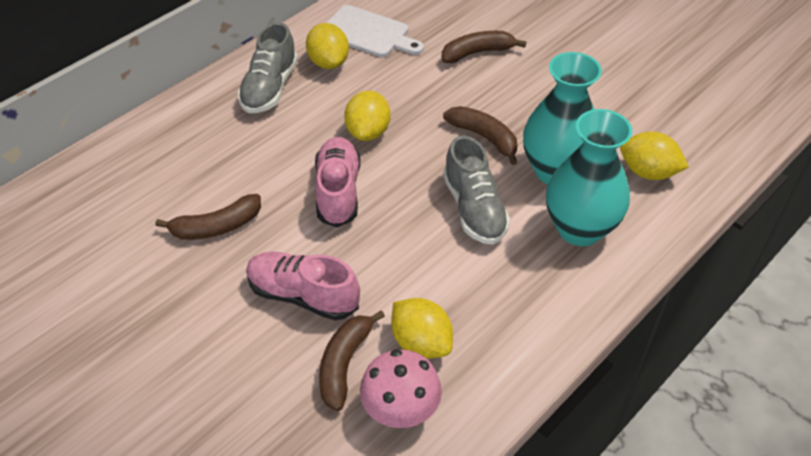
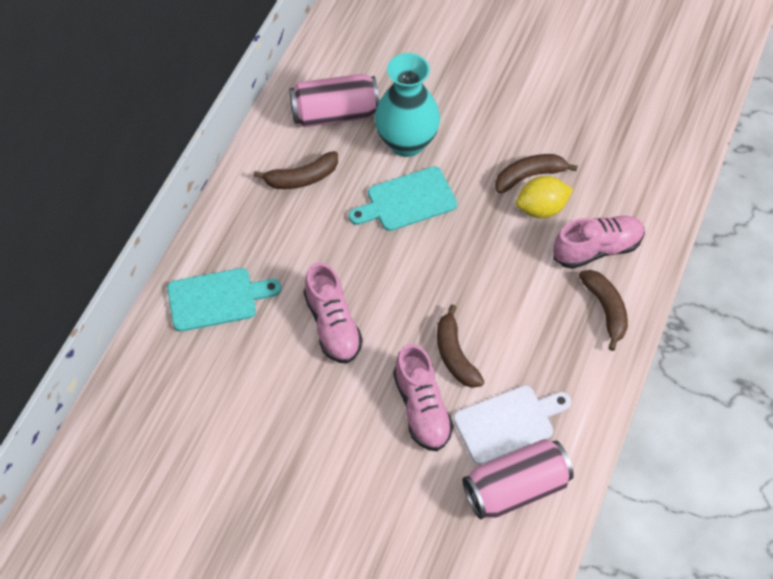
grey shoe: [238,22,298,113] [443,136,510,244] = 2 -> none = 0
pink can: none = 0 -> [289,74,379,127] [463,439,574,519] = 2
pink mushroom: [360,349,442,428] = 1 -> none = 0
pink shoe: [246,251,360,320] [315,137,360,227] = 2 -> [304,262,363,364] [393,344,453,451] [553,216,645,269] = 3
turquoise cutting board: none = 0 -> [167,268,281,332] [349,166,457,231] = 2
turquoise vase: [523,52,602,184] [546,109,632,246] = 2 -> [375,53,440,157] = 1
yellow lemon: [306,23,349,69] [344,91,390,141] [391,298,453,359] [620,132,689,180] = 4 -> [516,176,573,218] = 1

